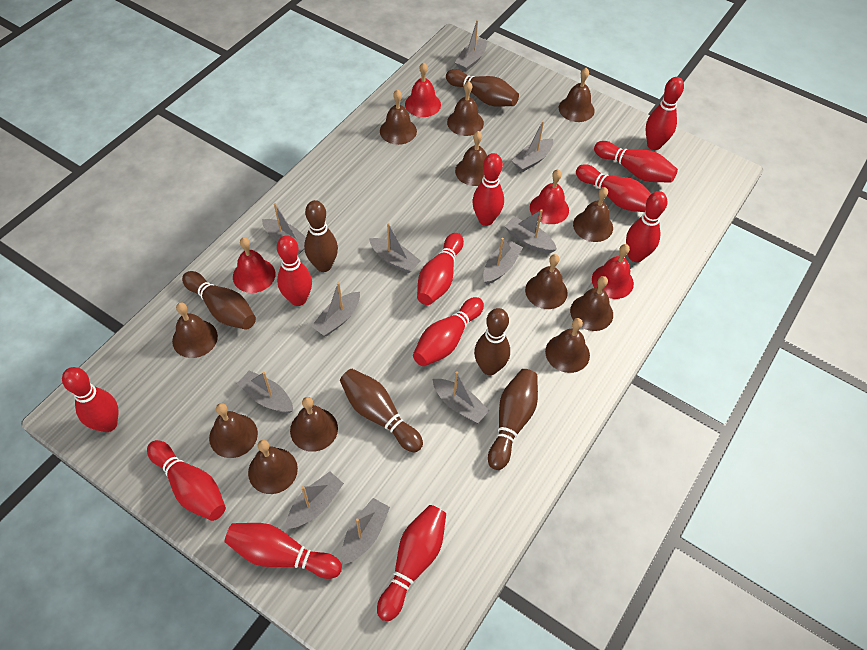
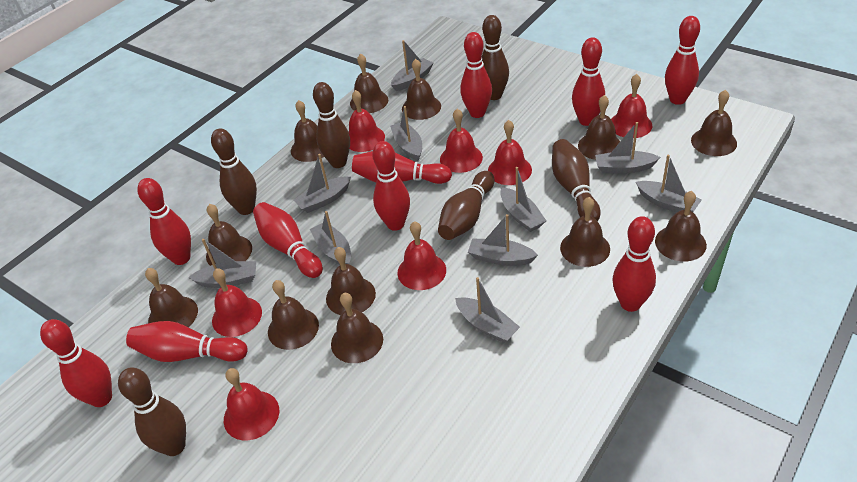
grey boat: [237,370,293,413] [262,203,306,254] [286,472,344,529] [311,282,360,336] [342,498,390,565] [369,223,421,273] [433,371,489,423] [455,20,487,71] [483,238,523,284] [505,209,557,253] [512,121,553,172] = 11 -> [188,239,256,288] [294,154,351,213] [310,211,351,265] [390,106,422,161] [391,40,433,91] [455,277,520,343] [468,214,538,266] [500,167,546,232] [595,122,660,173] [636,155,702,212] = 10
red bell: [233,237,275,293] [405,62,441,117] [530,169,569,224] [592,244,634,299] = 4 -> [212,268,262,337] [224,368,279,440] [349,90,385,152] [397,221,446,290] [440,109,483,173] [488,120,532,185] [611,74,652,138] = 7
red bowling pin: [62,367,119,432] [147,440,226,521] [225,523,342,579] [277,235,312,306] [377,505,446,621] [413,297,484,366] [417,233,464,305] [472,153,504,226] [576,164,651,212] [594,141,678,183] [626,191,667,262] [645,77,684,150] = 12 -> [40,319,112,407] [126,321,247,362] [137,178,191,265] [253,202,323,278] [352,151,452,184] [372,141,410,231] [460,32,492,118] [572,37,605,126] [612,216,656,312] [665,16,700,105] = 10

